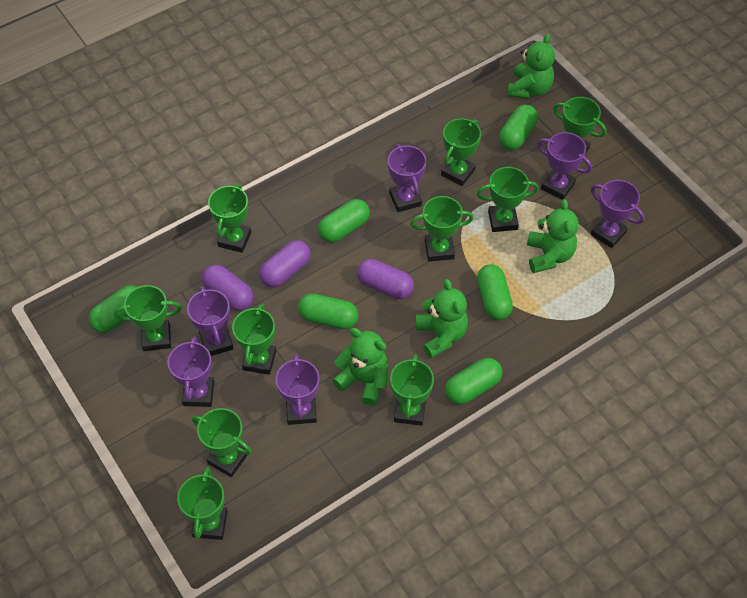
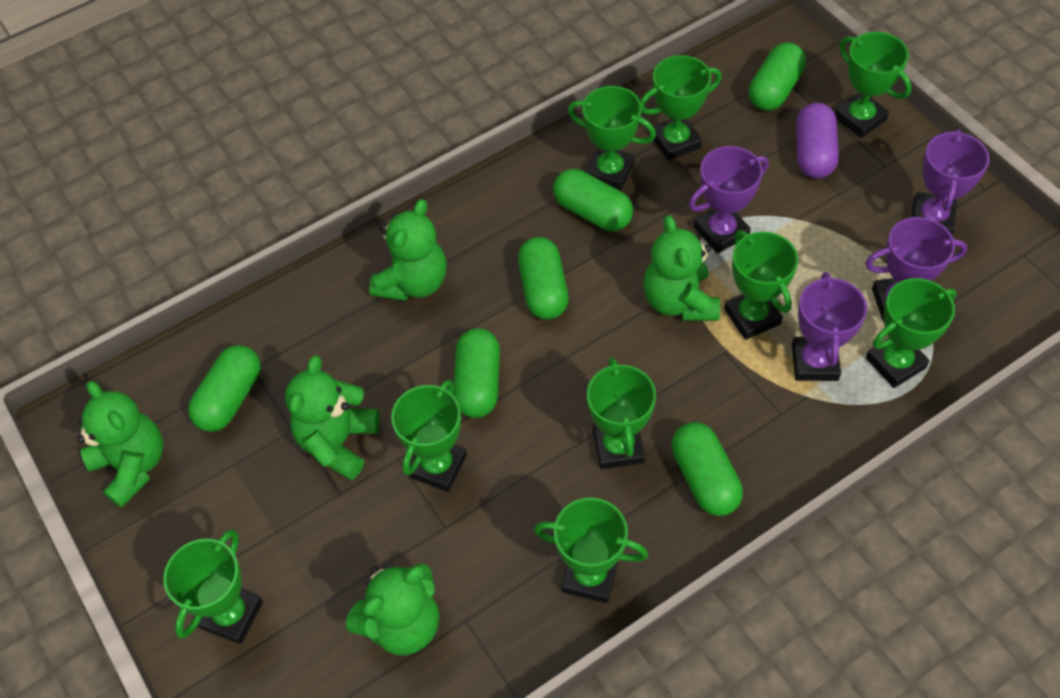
green teddy bear: [333,328,388,406] [415,279,468,358] [507,34,555,99] [527,199,578,273] = 4 -> [77,381,164,508] [285,355,379,480] [346,564,439,655] [369,199,447,301] [643,215,720,321] = 5
green trophy: [114,285,182,351] [177,467,227,540] [192,408,252,477] [208,184,251,253] [232,304,276,375] [390,354,434,426] [410,196,474,262] [441,118,481,186] [477,167,539,232] [553,97,607,154] = 10 -> [163,529,263,644] [391,380,467,492] [534,498,648,603] [568,86,656,191] [587,357,656,469] [640,55,722,160] [724,230,798,340] [835,32,911,138] [866,278,957,388] = 9
purple capsule: [202,265,253,311] [259,240,310,288] [357,259,414,299] = 3 -> [796,103,839,179] = 1
purple trophy: [168,337,214,407] [187,286,233,356] [276,354,319,425] [388,144,426,212] [538,132,592,200] [590,180,645,248] = 6 -> [689,146,769,254] [792,272,867,381] [865,217,967,322] [912,129,990,235] = 4

